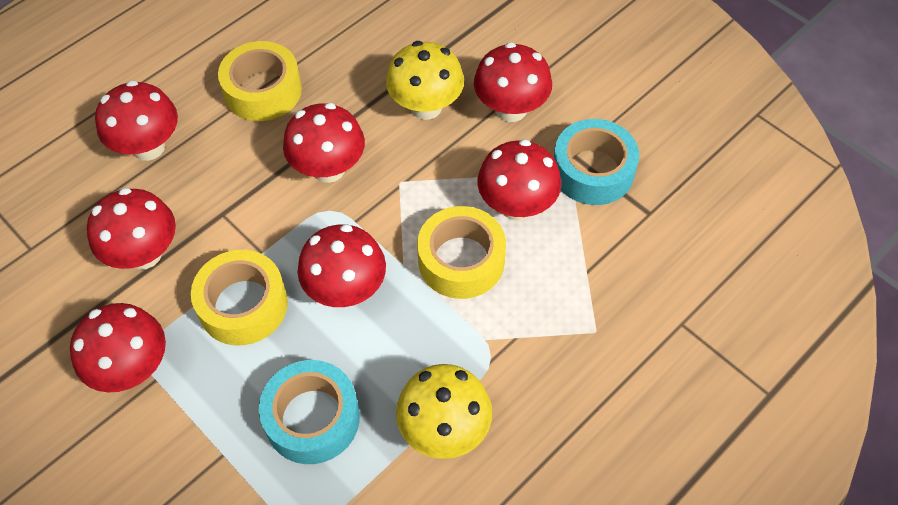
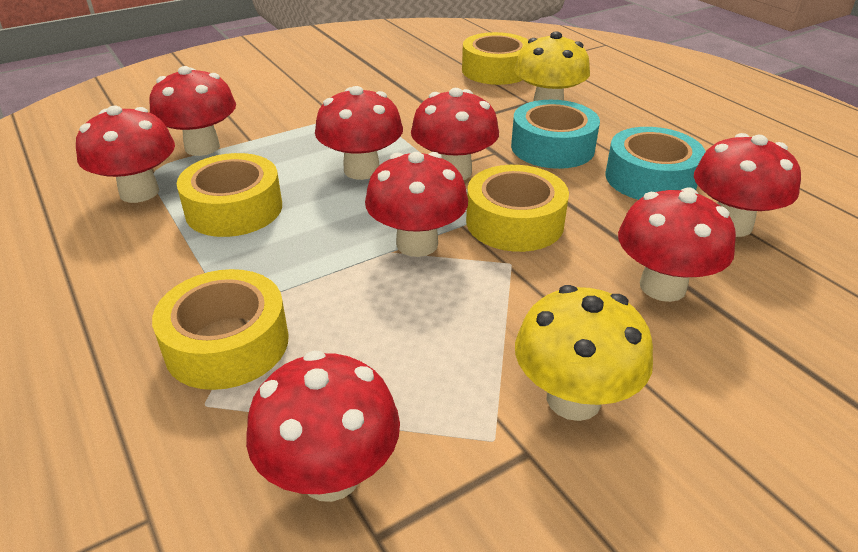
red mushroom: [70,303,166,392] [87,188,176,270] [95,80,178,161] [283,103,365,183] [298,224,386,307] [474,42,552,122] [478,139,561,221] = 7 -> [76,105,175,203] [149,66,236,156] [246,351,400,502] [315,86,403,180] [365,152,468,257] [411,88,499,180] [618,187,736,302] [694,133,801,237] = 8
yellow tape: [191,250,288,345] [218,41,302,121] [417,206,506,299] = 3 -> [152,269,289,390] [177,153,282,237] [462,32,528,85] [466,165,569,252] = 4

